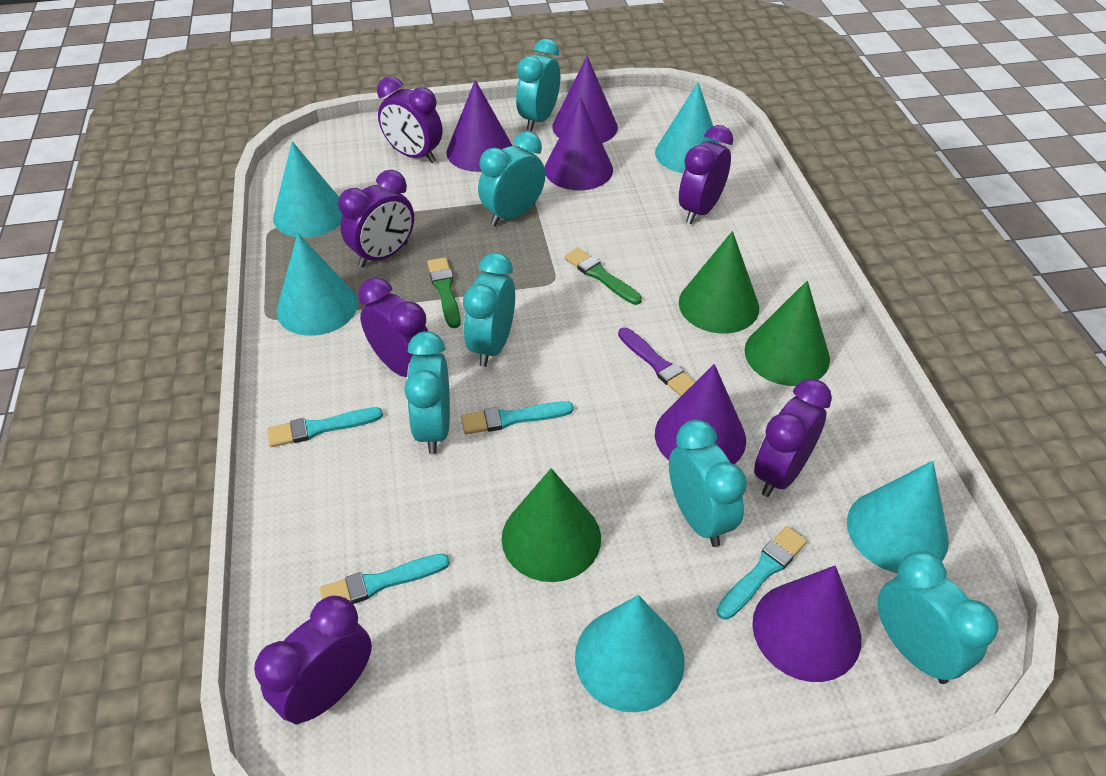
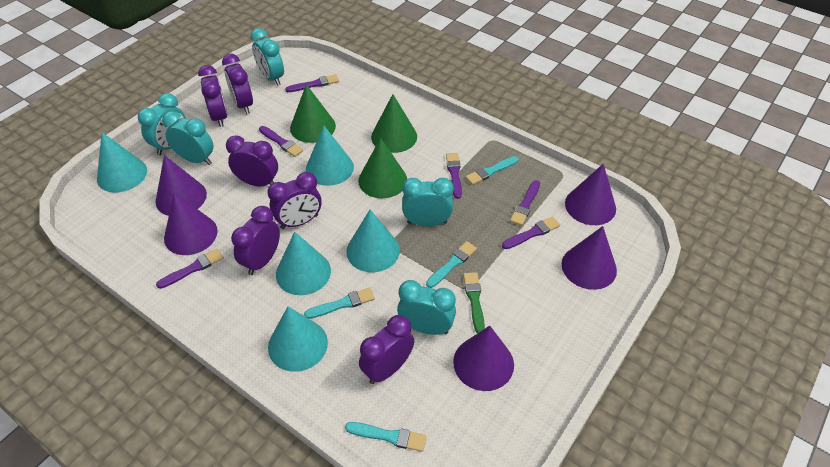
green brush: [427,257,461,328] [565,248,642,305] = 2 -> [463,272,485,333] = 1
purple brush: [618,327,695,397] = 1 -> [156,249,224,289] [259,126,303,157] [285,74,339,92] [446,153,462,199] [502,216,560,249] [510,180,540,226] = 6
turquoise clock: [404,331,450,454] [463,253,515,367] [478,131,545,226] [516,39,560,131] [669,420,747,547] [878,551,998,684] = 6 -> [138,93,186,155] [162,111,213,165] [250,28,284,86] [397,280,456,335] [402,178,454,226] = 5

